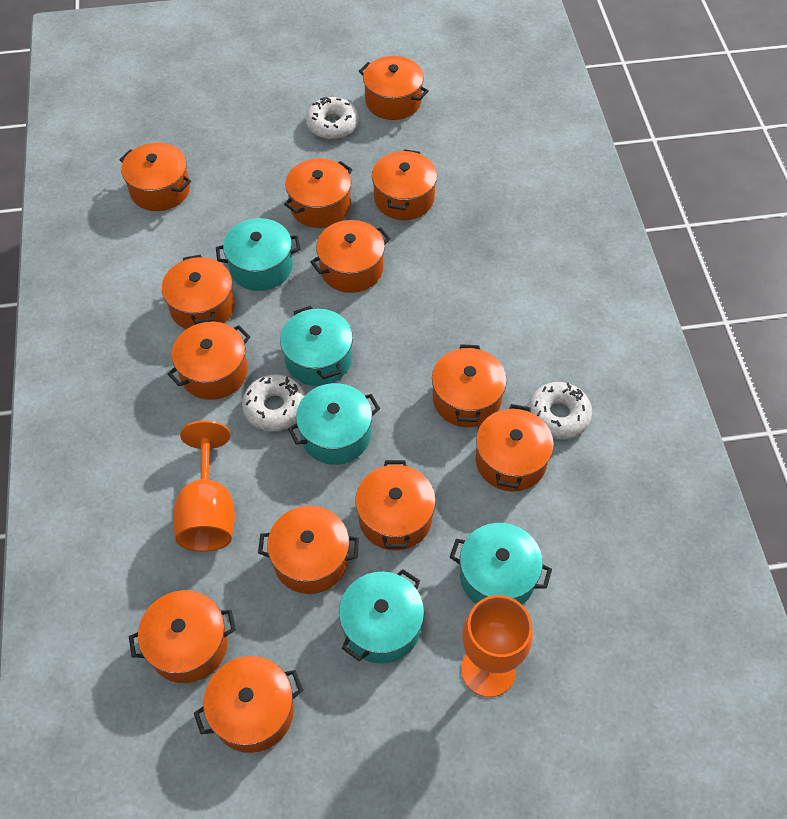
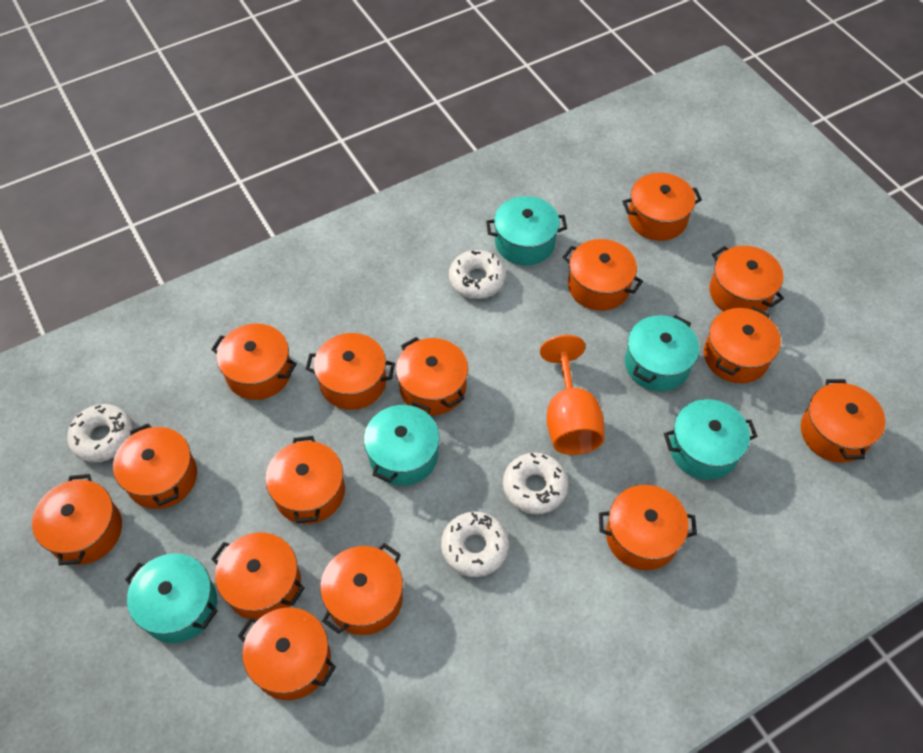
orange goblet: [173,420,235,552] [461,595,533,697] = 2 -> [540,335,604,455] = 1
orange pot: [119,143,191,211] [129,590,236,683] [162,255,235,329] [167,322,251,400] [194,656,303,753] [258,506,359,594] [284,158,353,228] [310,220,391,293] [355,460,436,551] [359,56,429,120] [372,149,437,220] [432,344,507,427] [476,404,554,492] = 13 -> [32,474,122,565] [113,423,197,509] [211,323,297,400] [211,532,305,620] [238,607,336,700] [265,436,345,524] [306,333,395,410] [320,543,403,635] [396,337,468,415] [563,239,643,311] [599,485,697,570] [622,173,702,241] [704,307,781,383] [709,246,784,312] [801,379,886,463] = 15
white donut: [242,374,305,432] [306,97,359,139] [528,382,592,439] = 3 -> [67,404,133,463] [441,512,509,577] [449,250,506,299] [503,453,568,514] = 4

